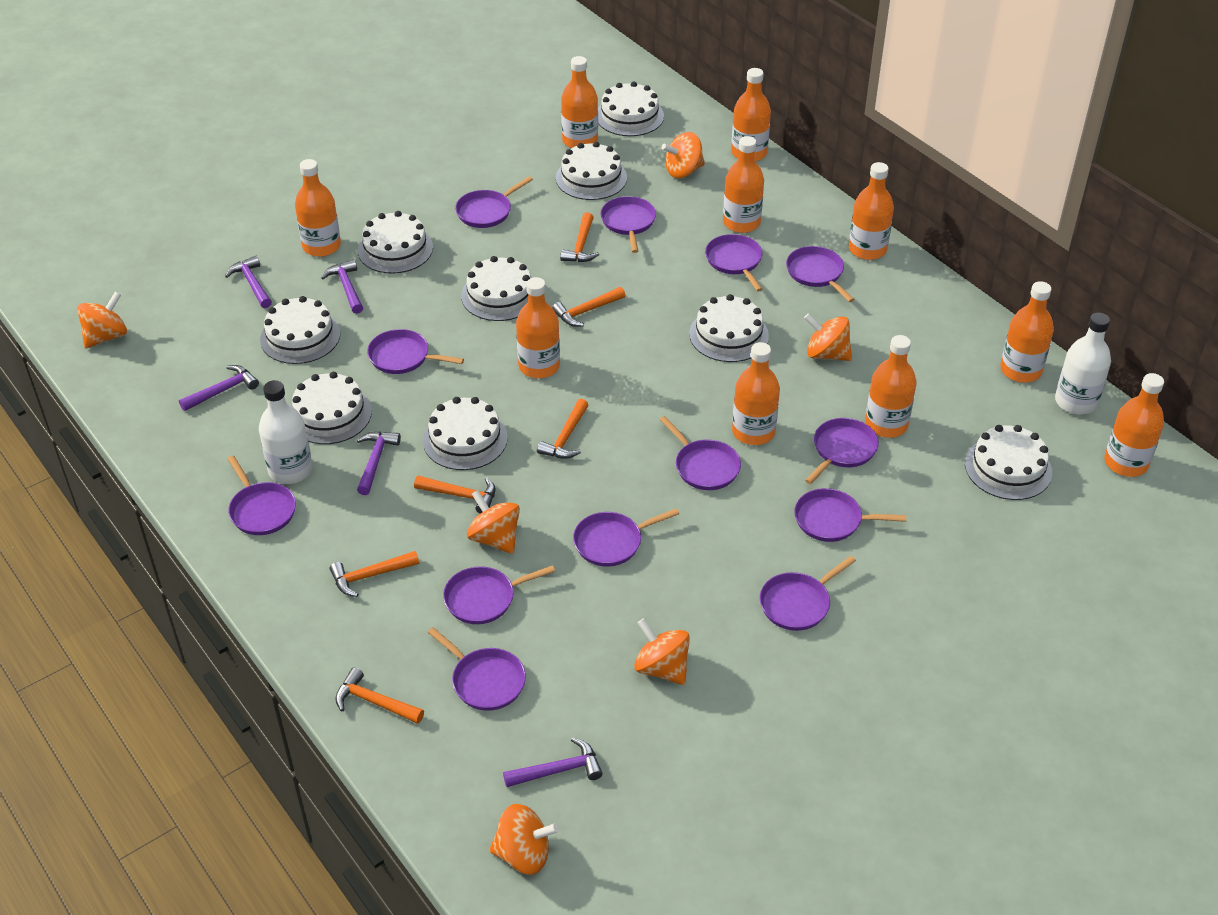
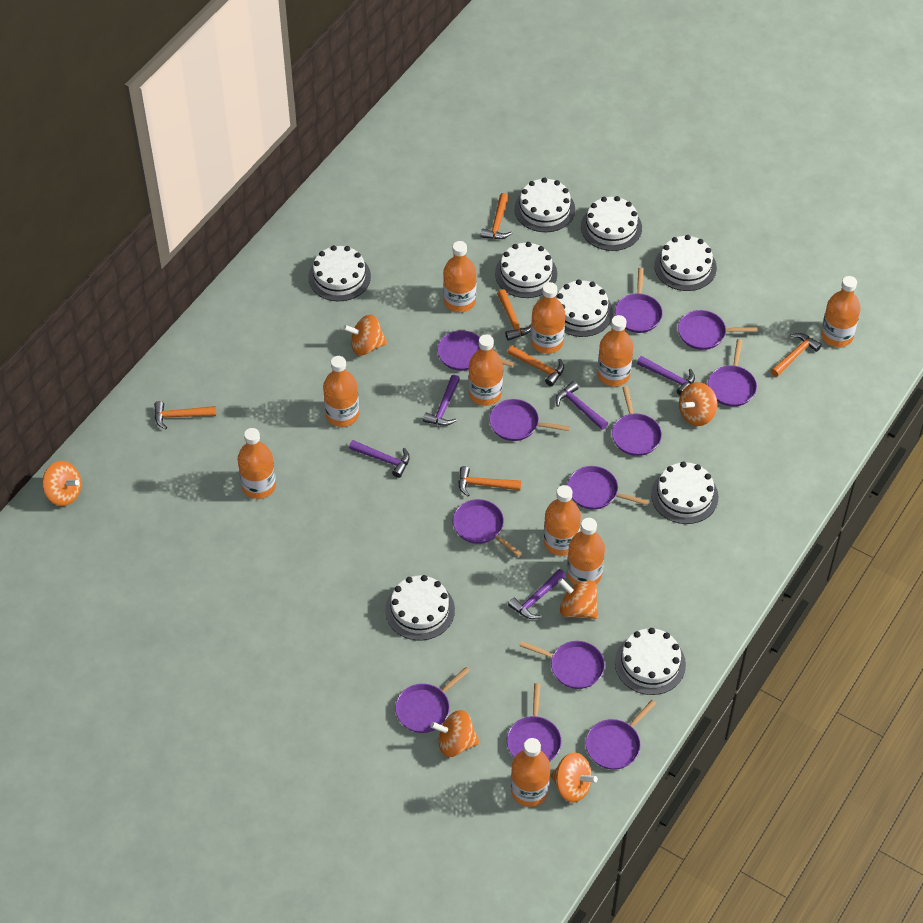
purple pan: [227,455,296,535] [367,329,464,374] [428,627,526,711] [443,565,555,624] [455,176,533,228] [573,508,679,567] [601,196,656,253] [659,416,741,490] [705,234,763,292] [760,556,856,631] [786,246,855,302] [795,488,906,542] [805,418,879,484] = 13 -> [395,667,470,733] [437,330,514,371] [453,499,522,557] [489,399,570,441] [507,683,561,762] [519,641,605,689] [567,466,649,510] [585,700,656,770] [612,386,662,456] [615,268,663,333] [678,310,758,350] [708,339,757,407] = 12
white bottle: [259,380,313,484] [1055,313,1111,415] = 2 -> none = 0

